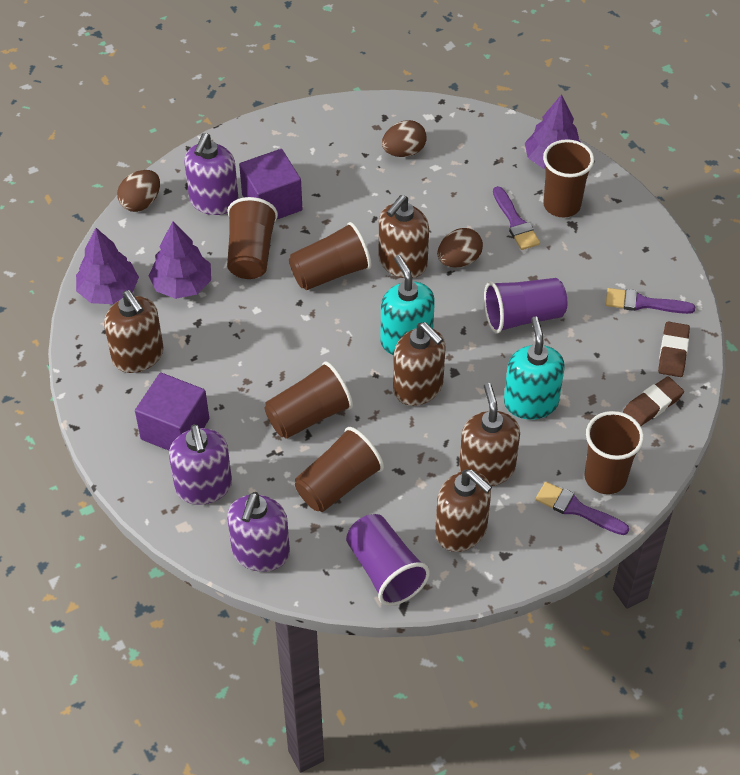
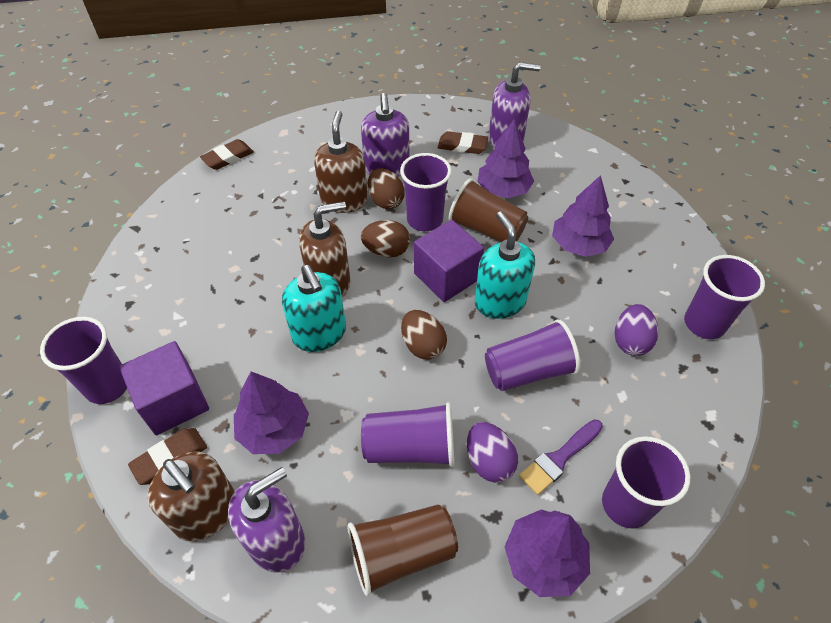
brown cup: [227,197,278,279] [265,361,353,439] [289,222,372,290] [295,427,384,512] [543,139,594,217] [584,411,644,494] = 6 -> [348,505,458,596] [449,179,528,242] = 2
brown eraser: [623,376,684,426] [658,322,690,377] = 2 -> [128,428,207,485] [200,139,254,170] [437,131,488,154] = 3
brown soap dispenser: [104,290,164,373] [379,195,429,278] [393,322,446,406] [435,469,492,552] [459,383,520,486] = 5 -> [147,452,235,542] [299,201,351,297] [314,111,368,213] = 3
purple brush: [493,186,540,250] [535,482,629,535] [606,288,695,314] = 3 -> [519,419,603,495] = 1
purple cup: [346,514,430,606] [484,278,567,334] = 2 -> [40,317,127,404] [361,402,454,467] [400,153,452,231] [485,319,580,391] [602,436,690,529] [684,255,765,339] = 6
purple egg: none = 0 -> [467,422,518,482] [615,304,658,356] = 2
purple tree: [76,228,139,304] [149,222,211,299] [525,94,580,169] = 3 -> [234,371,309,454] [477,119,534,198] [504,509,590,597] [552,175,614,257] = 4

